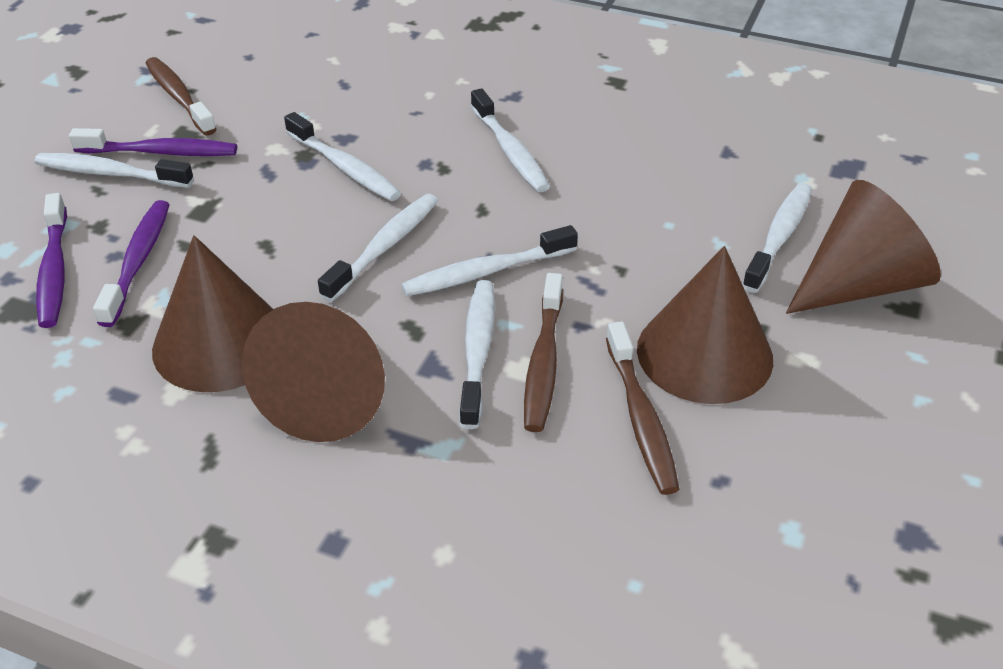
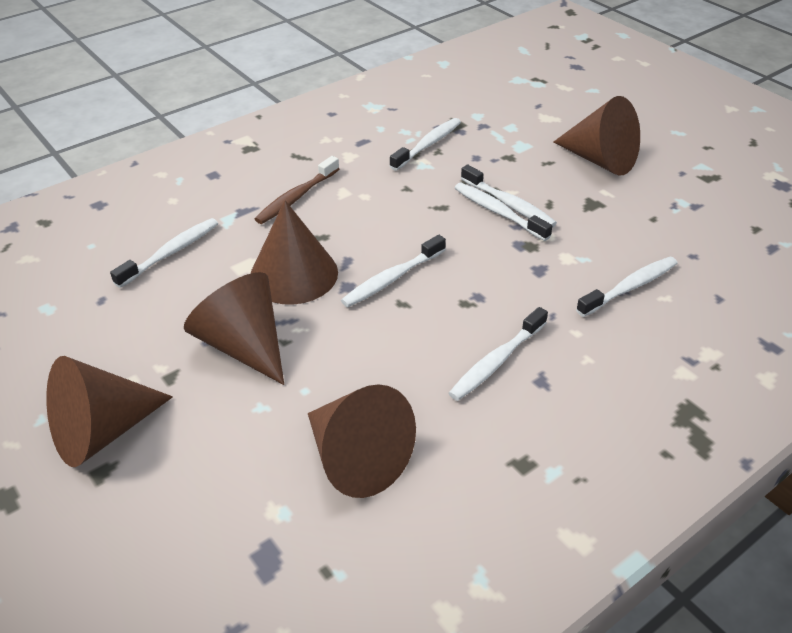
brown cone: [152,235,274,392] [242,302,385,442] [637,246,773,404] [786,180,941,314] = 4 -> [46,356,173,467] [184,272,284,385] [251,200,338,305] [308,384,416,498] [553,96,640,175] = 5
brown toothbrush: [146,57,217,136] [524,273,563,432] [606,321,680,495] = 3 -> [255,156,339,224] = 1
purple toothbrush: [36,193,67,328] [69,128,237,156] [93,200,170,327] = 3 -> none = 0

